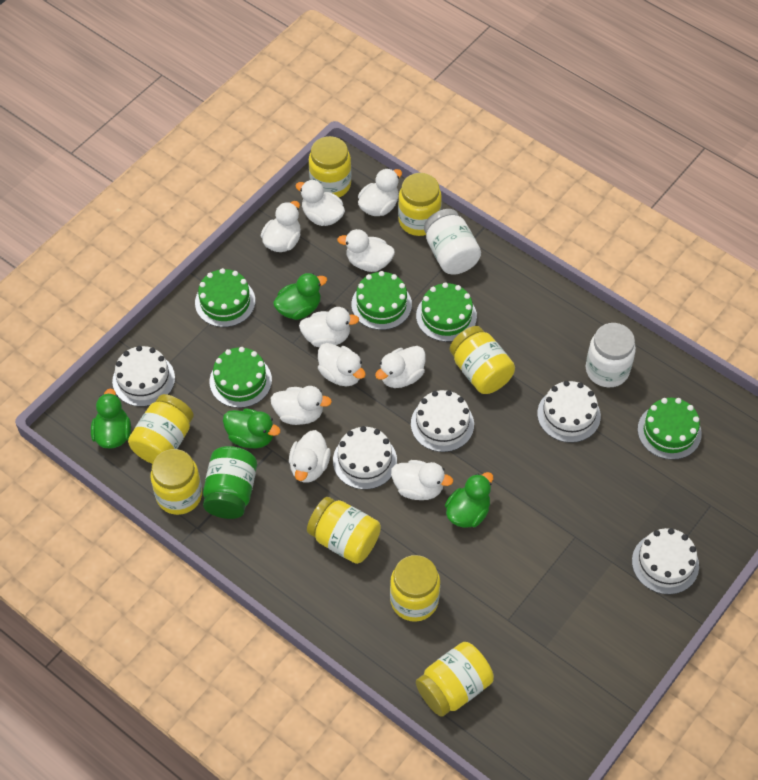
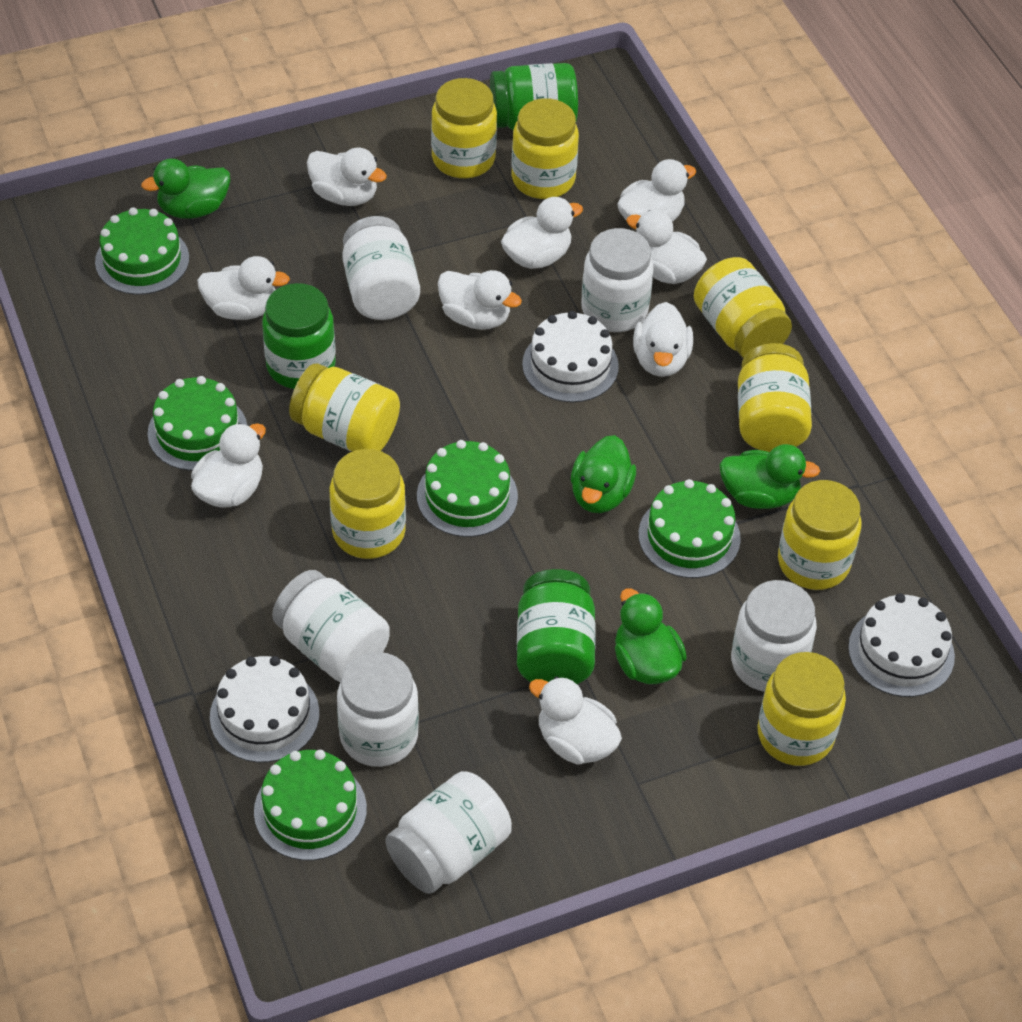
green jar: [203,446,257,519] = 1 -> [262,283,336,389] [490,63,578,130] [517,569,595,684] = 3
white cake: [112,346,175,407] [333,426,397,490] [411,390,474,452] [537,381,601,443] [632,528,699,594] = 5 -> [210,656,319,762] [522,311,619,402] [848,593,955,697] = 3
white duck: [261,201,301,252] [271,386,332,425] [289,430,331,483] [296,180,345,226] [299,307,359,347] [318,343,366,386] [337,229,395,272] [358,168,402,216] [375,346,426,388] [391,460,453,500] = 10 -> [191,423,266,508] [197,256,290,320] [307,148,387,206] [438,270,522,330] [501,197,583,269] [529,676,622,765] [617,159,696,222] [626,210,707,284] [633,302,693,377] = 9
white jar: [424,209,481,274] [586,323,636,387] = 2 -> [272,570,390,682] [337,652,419,767] [342,216,420,320] [386,771,512,894] [581,228,654,332] [731,580,817,692] = 6

